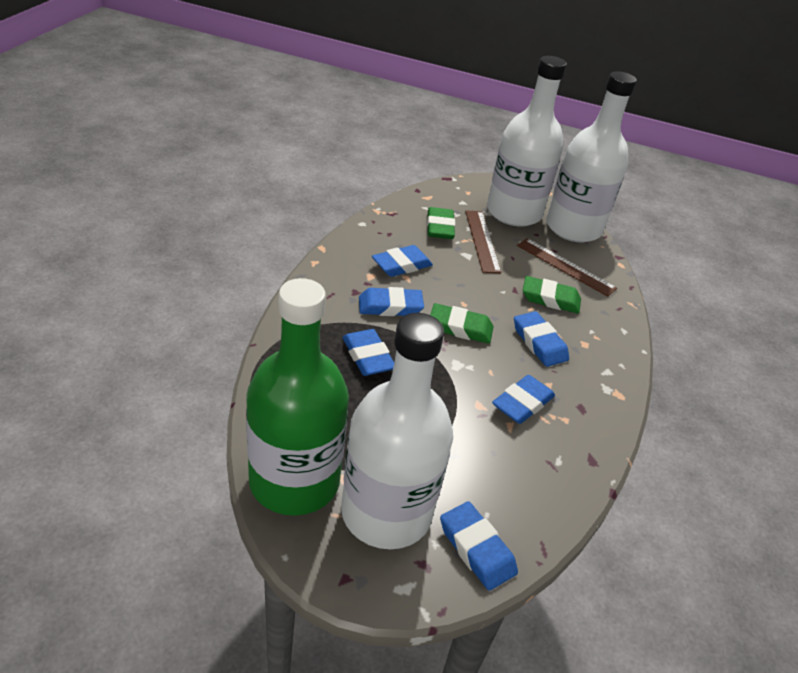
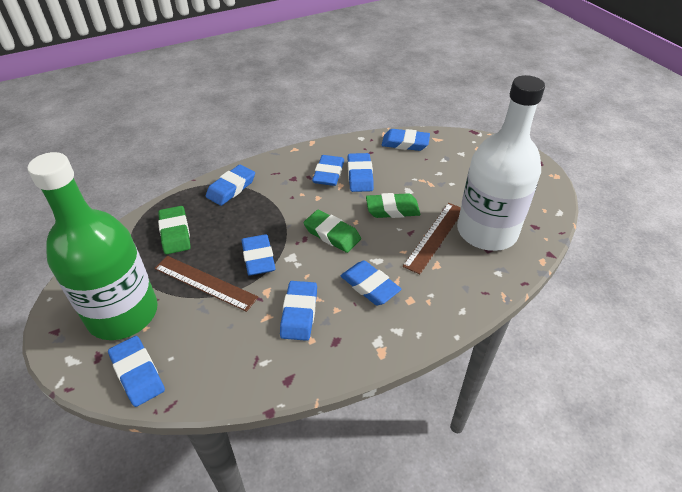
blue eraser: [343,329,394,376] [359,287,424,316] [372,245,433,277] [440,501,518,591] [492,375,555,424] [514,311,569,367] = 6 -> [108,336,165,407] [206,165,255,206] [241,234,276,276] [280,281,317,341] [312,155,344,186] [341,261,402,305] [348,153,374,192] [382,129,430,151] = 8
white bottle: [341,313,453,549] [487,56,567,227] [546,71,637,243] = 3 -> [457,75,545,251] = 1

